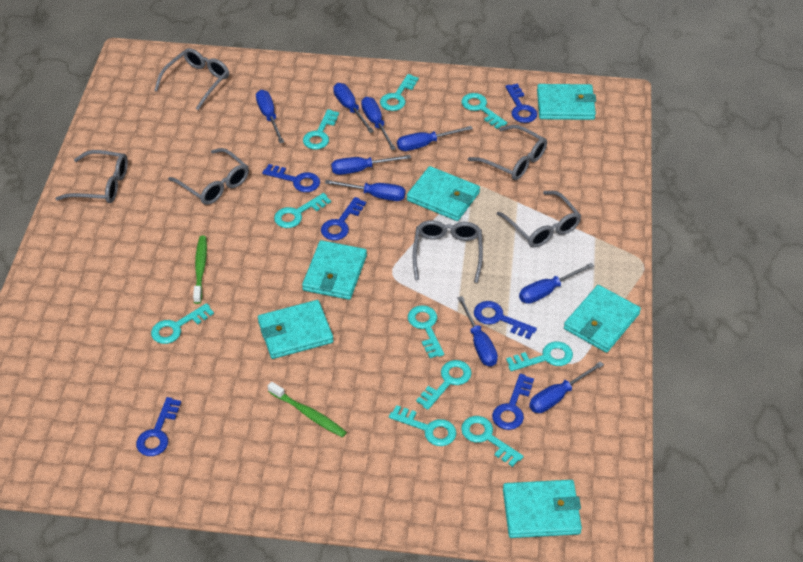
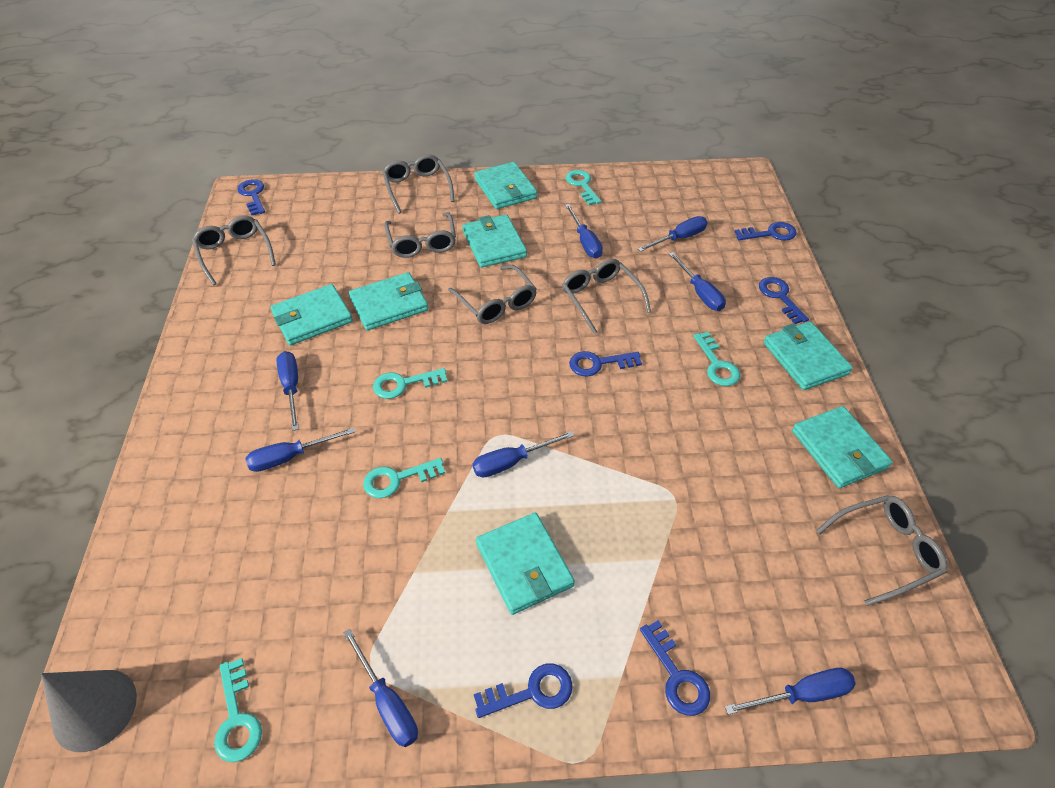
blue screwdriver: [256,90,284,143] [325,180,406,201] [331,155,411,175] [333,83,374,133] [361,97,396,150] [397,126,473,151] [458,296,498,366] [519,263,594,304] [529,361,604,413] = 9 -> [246,427,355,472] [276,351,299,431] [343,628,418,747] [472,431,574,478] [565,204,603,258] [637,216,708,252] [669,252,726,311] [725,668,856,715] = 8
green toothbrush: [193,236,207,304] [268,382,347,438] = 2 -> none = 0
grey cone: none = 0 -> [41,670,137,752] = 1
turquoise key: [151,303,214,344] [274,193,331,228] [303,109,339,150] [380,74,419,111] [389,405,457,446] [408,305,444,358] [416,360,472,410] [461,93,507,129] [461,416,524,467] [506,341,573,371] = 10 -> [214,658,262,762] [363,458,445,498] [373,368,447,399] [565,170,601,205] [693,332,740,386] = 5
turquoise wallet: [258,300,334,359] [302,240,367,300] [407,166,480,221] [503,480,582,538] [537,84,596,120] [564,285,641,353] = 6 -> [271,284,353,345] [349,272,428,331] [462,214,527,268] [474,162,537,209] [476,512,575,615] [763,321,853,390] [792,406,893,488] = 7

